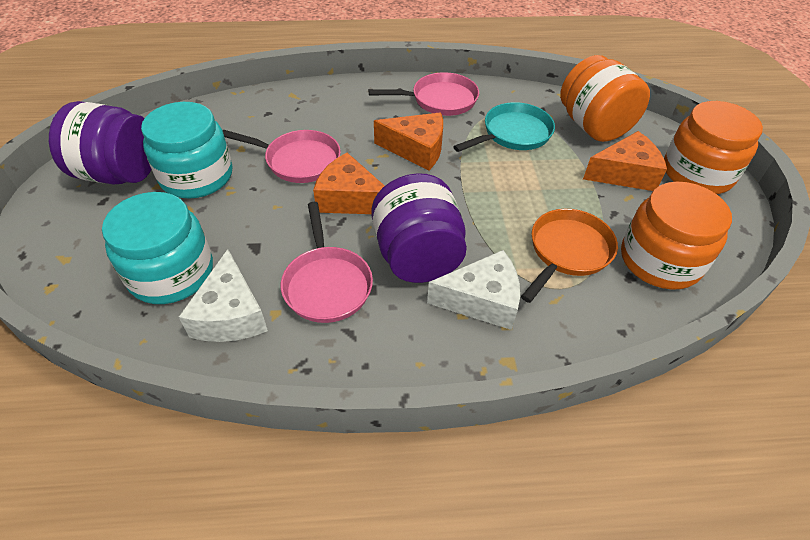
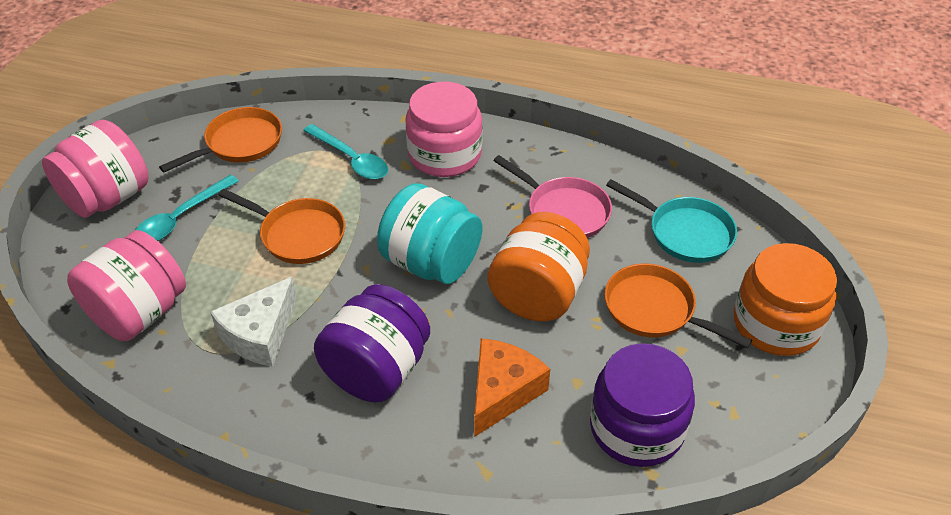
orange cheese: [313,153,385,214] [374,113,443,171] [583,131,667,191] = 3 -> [474,338,550,437] = 1
orange jar: [560,55,650,142] [621,182,732,290] [664,101,763,194] = 3 -> [487,212,590,321] [734,243,837,356] = 2
orange pan: [521,209,618,303] = 1 -> [159,107,282,172] [218,189,345,264] [605,264,752,348] = 3
pink jar: none = 0 -> [42,120,149,218] [67,230,186,341] [405,82,483,177] = 3
pink pan: [223,130,341,183] [281,202,373,323] [369,72,479,116] = 3 -> [494,155,612,238] = 1
turquoise jar: [102,192,213,304] [141,102,232,199] = 2 -> [377,183,482,284] = 1
turquoise spoon: none = 0 -> [136,175,239,241] [303,124,388,179] = 2
white cheese: [179,249,268,342] [427,250,520,330] = 2 -> [210,276,297,367] = 1

